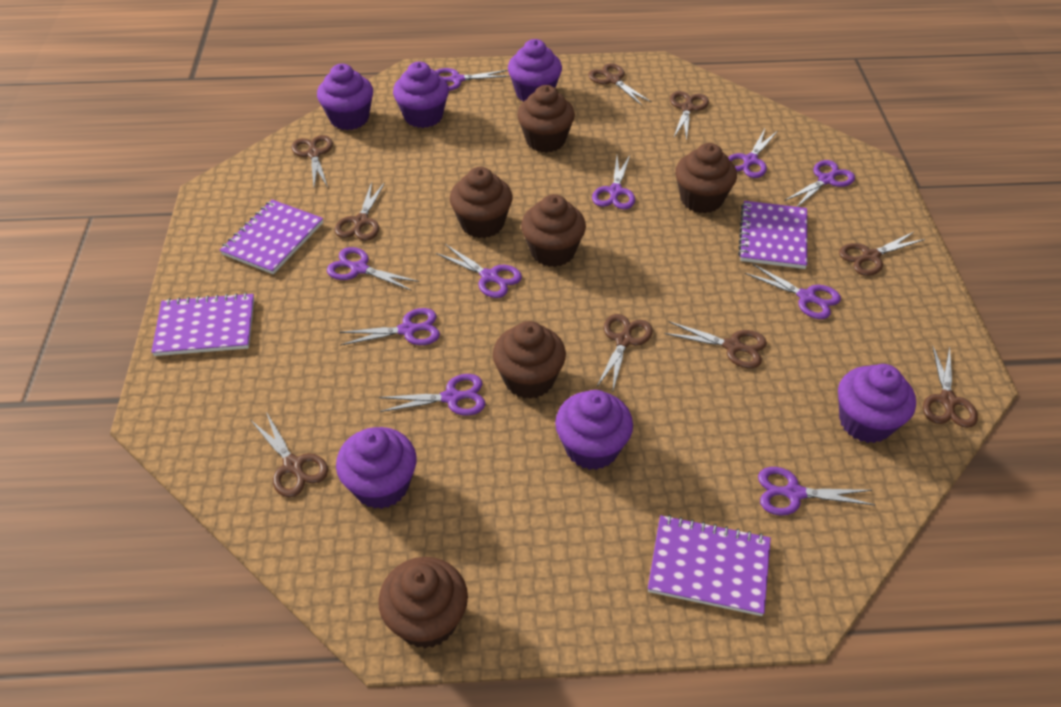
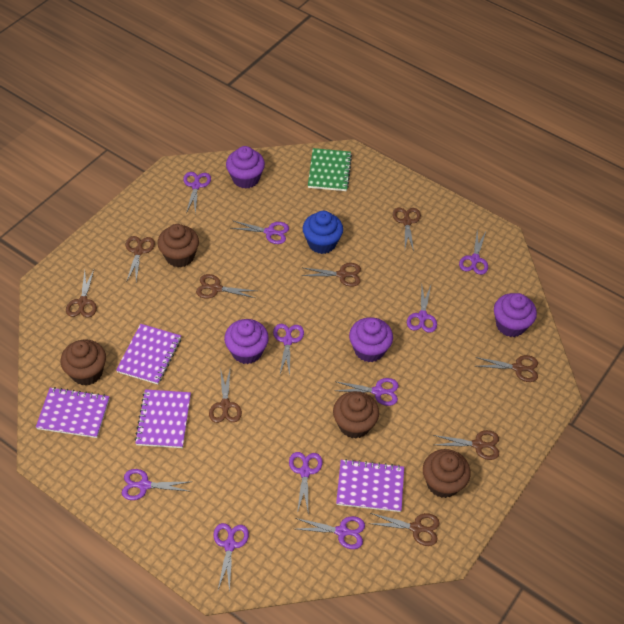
blue cupcake: none = 0 -> [303,211,343,254] = 1
brown cupcake: [378,557,468,648] [450,167,512,238] [493,321,566,399] [517,85,575,153] [521,194,586,267] [675,143,737,213] = 6 -> [61,339,106,386] [157,224,199,268] [333,391,379,438] [423,449,471,498] = 4
green notebook: none = 0 -> [308,148,352,191] = 1
purple cupcake: [317,64,373,130] [336,427,417,509] [393,62,449,128] [508,39,562,102] [555,390,633,470] [838,364,916,443] = 6 -> [224,319,269,364] [226,146,265,189] [349,317,393,362] [494,293,537,337] = 4

